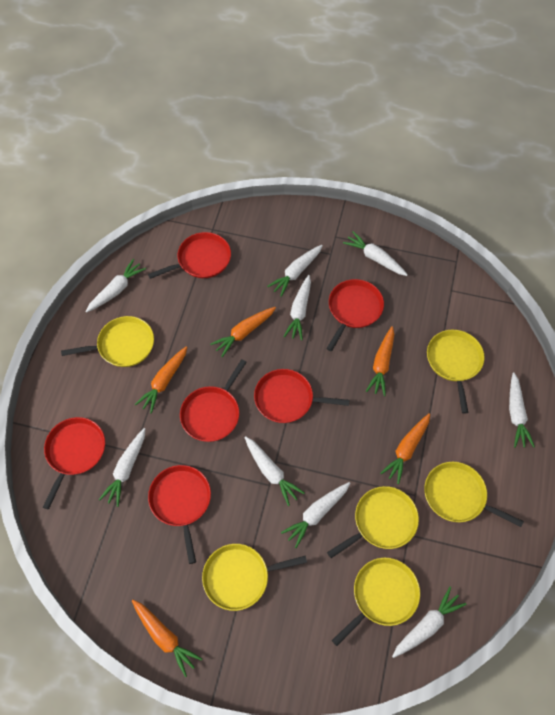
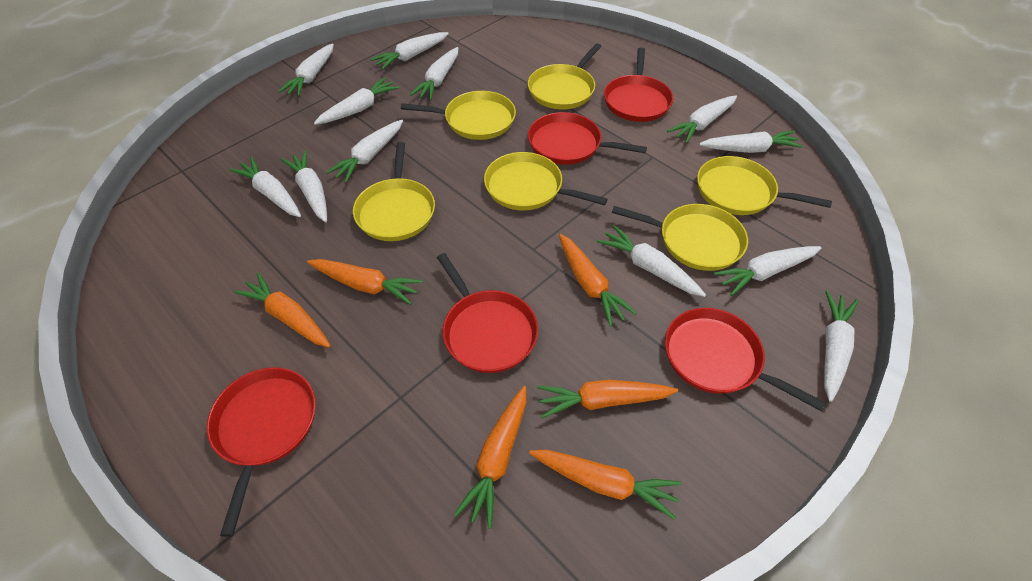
orange carrot: [132,600,202,677] [135,346,187,414] [210,307,276,357] [366,326,394,396] [380,413,430,484] = 5 -> [233,272,331,347] [307,259,423,305] [454,386,527,529] [529,450,682,520] [537,380,678,418] [559,234,637,326] = 6
red pan: [43,417,105,510] [148,232,231,279] [148,465,211,564] [180,359,247,442] [254,369,350,423] [326,279,384,351] = 6 -> [207,367,316,537] [437,253,538,373] [528,112,647,165] [604,47,674,122] [665,308,826,411] = 5
white carrot: [85,259,146,313] [99,428,145,507] [244,436,305,506] [267,245,323,297] [281,482,350,548] [283,275,311,341] [343,231,408,276] [392,587,466,658] [509,372,535,448] = 9 -> [229,157,301,217] [278,44,334,97] [281,151,327,222] [314,77,399,125] [326,120,403,183] [370,32,449,70] [410,47,458,100] [597,225,706,297] [667,96,737,144] [699,131,803,153] [714,246,821,296] [824,291,859,402] = 12

